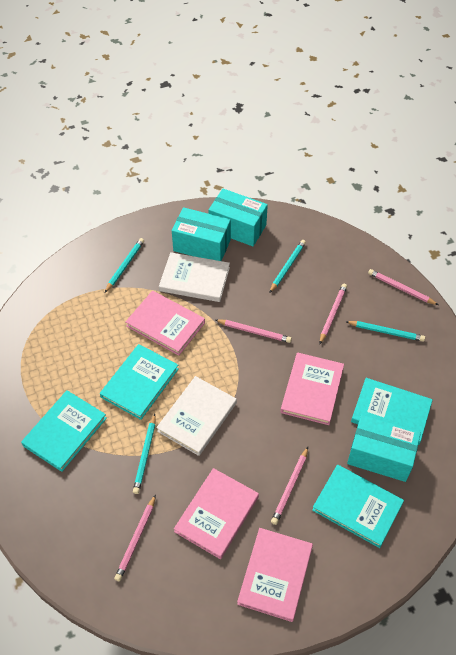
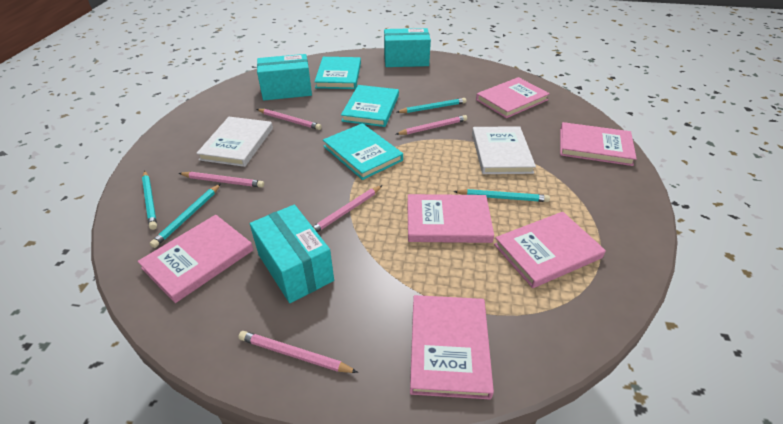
pink book: [125,291,205,356] [174,468,259,559] [237,528,313,622] [281,353,344,425] = 4 -> [138,215,254,303] [407,194,494,243] [410,295,494,399] [476,77,550,118] [494,212,606,288] [560,122,637,166] = 6
turquoise book: [21,390,107,472] [100,344,179,420] [312,465,404,548] [351,378,433,445] = 4 -> [314,57,361,89] [323,123,403,180] [341,85,399,127] = 3

